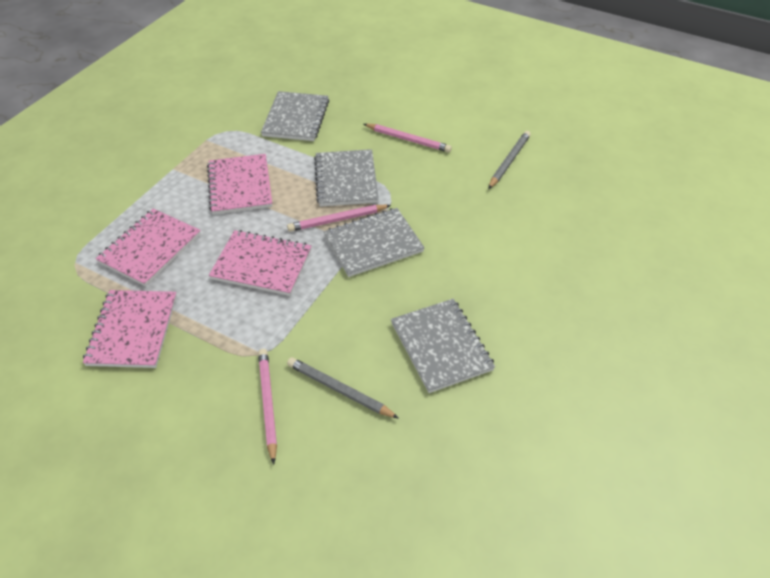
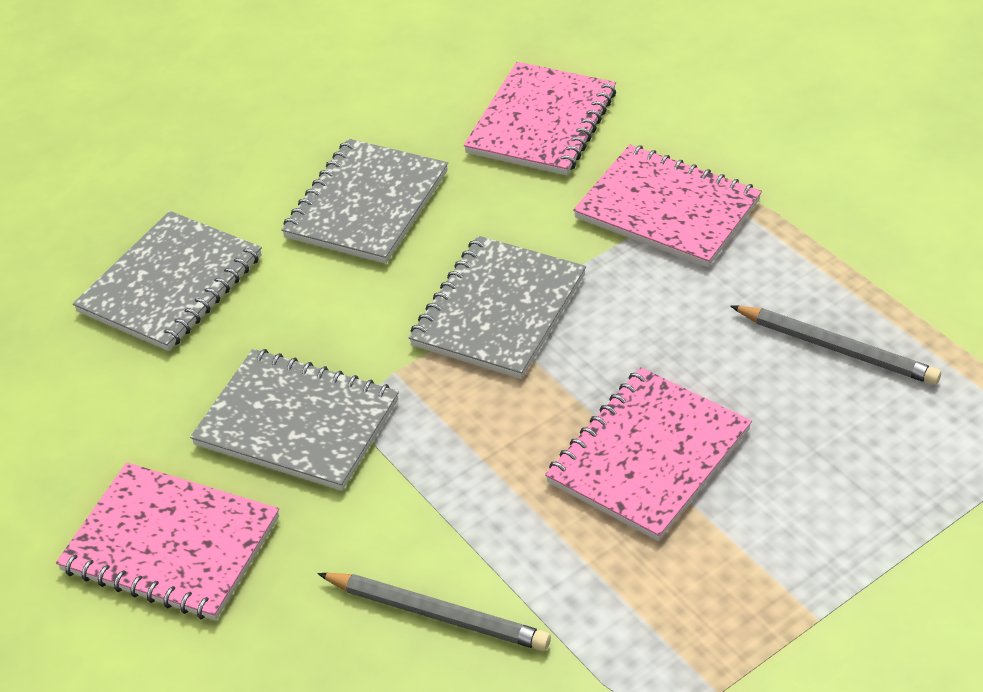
pink pencil: [258,349,277,464] [287,205,391,232] [364,124,452,153] = 3 -> none = 0

